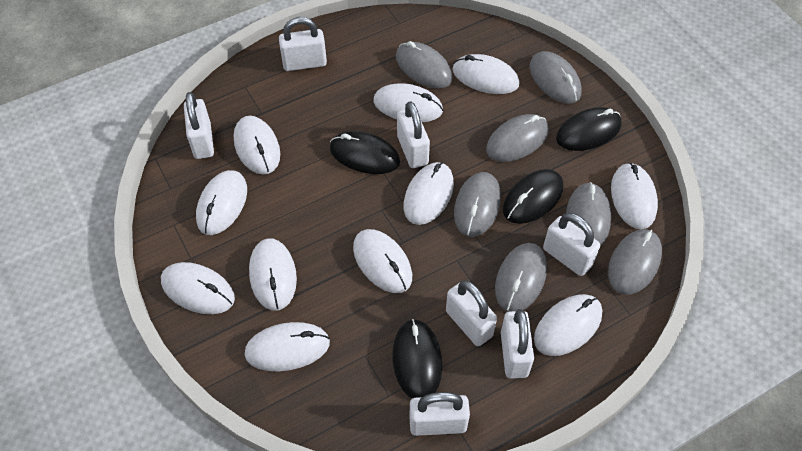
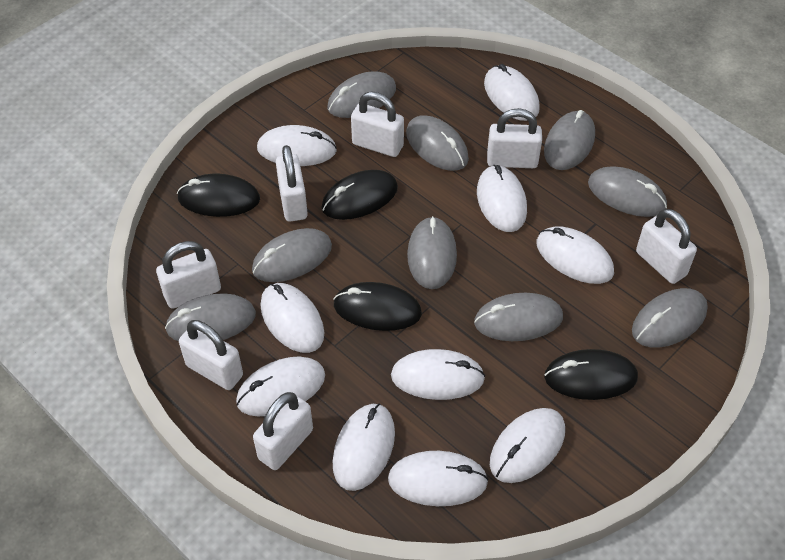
grey mouse: [396,41,453,88] [454,172,501,237] [486,114,549,162] [495,243,547,312] [530,51,582,104] [566,182,611,246] [608,229,662,295] = 7 -> [165,294,256,341] [252,228,332,282] [327,71,396,118] [406,115,469,171] [407,216,457,289] [474,293,563,341] [544,110,595,170] [588,166,667,217] [632,288,708,348] = 9
white mouse: [161,262,235,314] [196,170,247,235] [234,116,280,174] [245,322,330,371] [249,238,297,311] [353,229,412,293] [373,83,443,122] [404,162,454,225] [452,54,519,94] [534,294,602,356] [611,162,658,229] = 11 -> [236,356,325,416] [257,125,337,166] [261,283,324,353] [333,403,395,491] [388,451,489,506] [391,349,485,400] [477,165,527,232] [484,64,540,121] [490,408,565,483] [536,226,614,284] = 10

